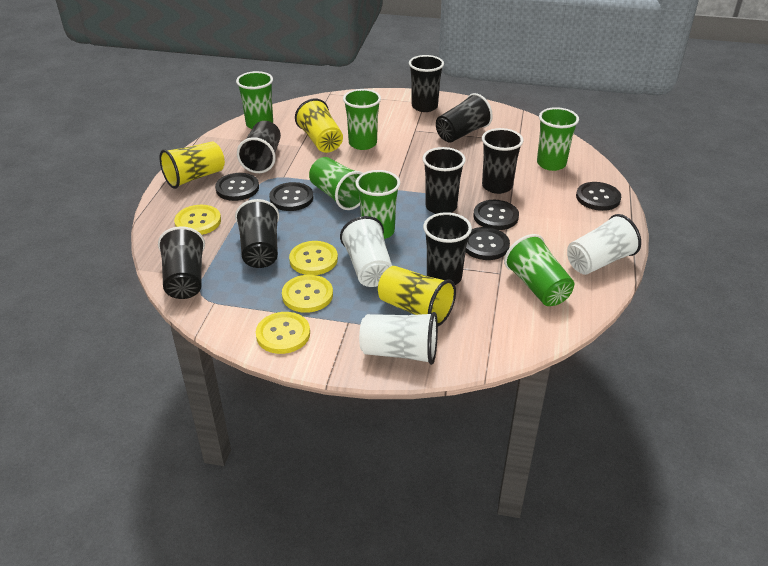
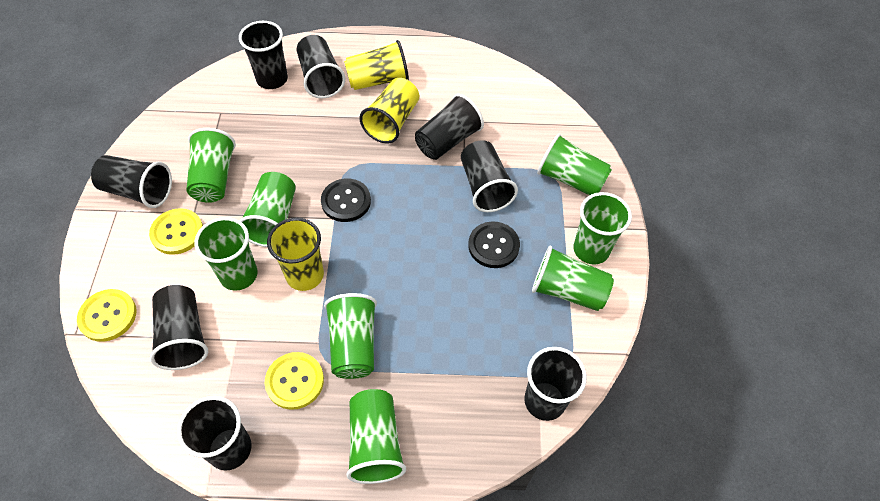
black button: [215,173,259,201] [269,182,313,211] [466,227,510,260] [473,200,519,230] [576,182,621,211] = 5 -> [321,179,371,222] [468,221,520,268] = 2
green cup: [236,71,273,129] [309,157,363,210] [343,89,381,150] [355,170,400,239] [504,234,574,306] [537,107,579,171] = 6 -> [186,128,236,203] [194,217,258,291] [239,172,296,247] [324,293,377,379] [346,389,406,484] [532,246,614,311] [537,134,612,195] [573,192,632,264] = 8
white cup: [340,216,392,287] [359,312,438,365] [567,214,641,275] = 3 -> none = 0
yellow button: [174,205,221,235] [256,312,310,354] [282,275,333,313] [289,241,338,275] = 4 -> [77,289,136,342] [149,208,203,255] [265,352,324,410] = 3

